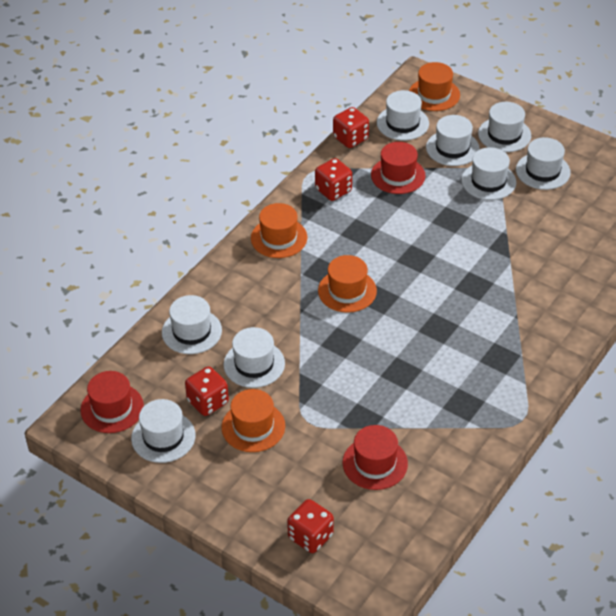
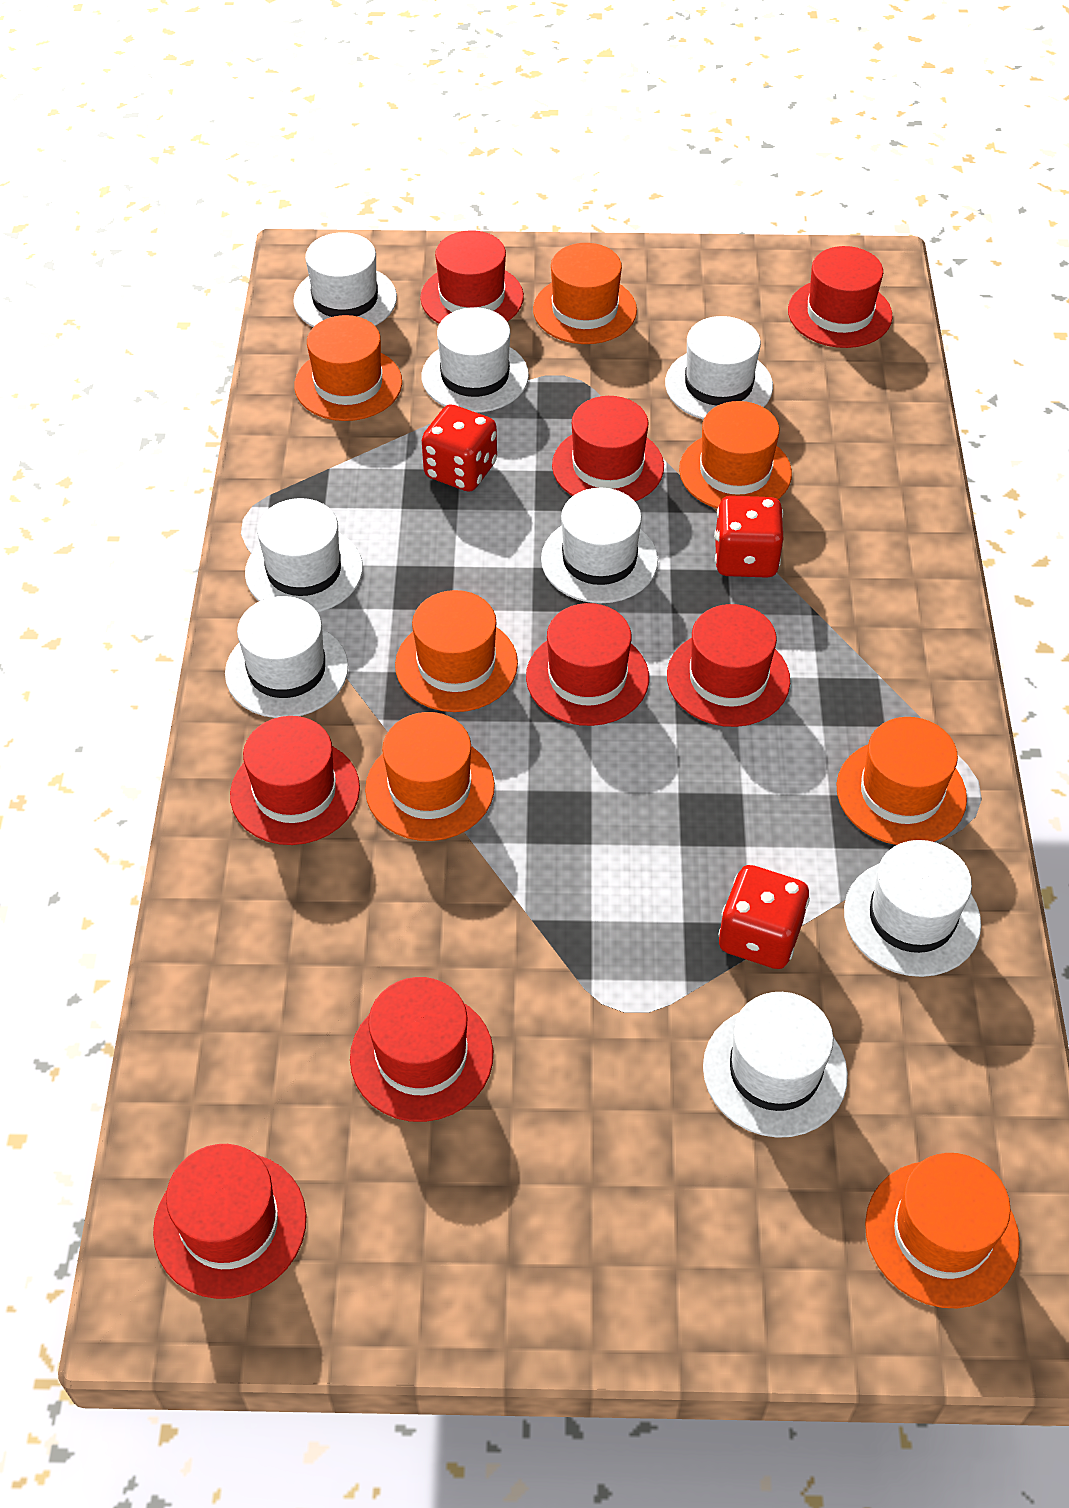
orange hat: [222,389,285,452] [251,203,307,258] [318,255,377,313] [409,62,460,111] = 4 -> [294,315,402,421] [365,712,495,841] [395,590,518,712] [533,243,637,344] [679,401,792,509] [836,717,967,845] [865,1153,1020,1308] = 7
red dice: [185,366,229,416] [287,499,334,553] [315,158,352,201] [333,107,369,148] = 4 -> [422,404,497,492] [714,496,783,578] [718,865,810,969] = 3
red hat: [81,371,144,433] [343,425,408,490] [371,142,425,194] = 3 -> [153,1144,307,1299] [230,716,360,845] [350,977,493,1122] [420,230,524,324] [526,603,649,726] [552,396,664,501] [667,604,790,727] [788,246,893,348] = 8

